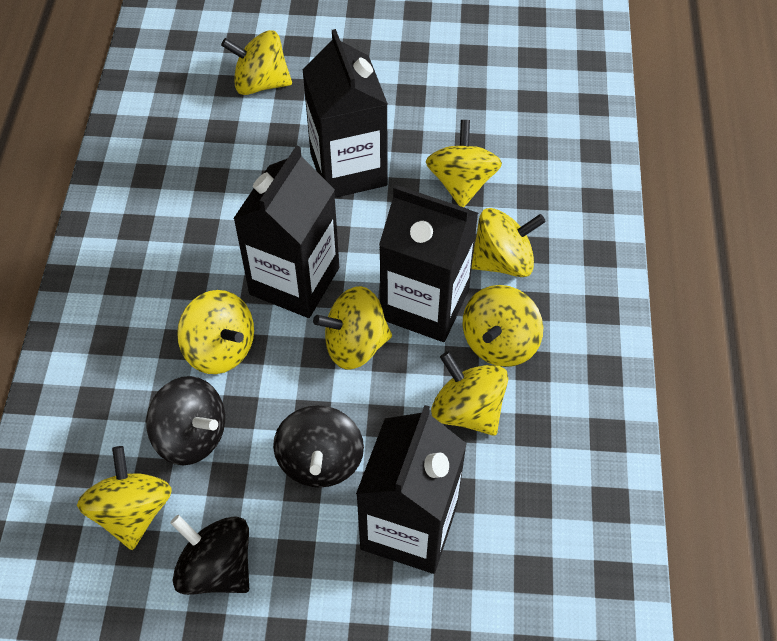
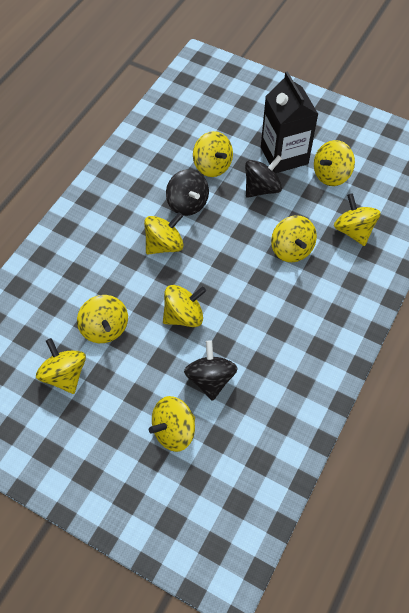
black carton: [233,145,339,318] [302,29,388,198] [356,405,467,574] [379,185,478,342] = 4 -> [261,71,318,173] = 1
yellow spinning top: [77,446,172,550] [177,290,254,374] [221,30,292,95] [313,286,392,370] [426,120,502,207] [431,352,508,436] [463,285,543,367] [472,208,546,277] = 8 -> [36,338,86,394] [77,295,128,343] [144,212,183,255] [149,396,195,452] [163,285,206,327] [193,131,233,177] [271,215,317,262] [314,140,355,186] [334,193,381,246] = 9

